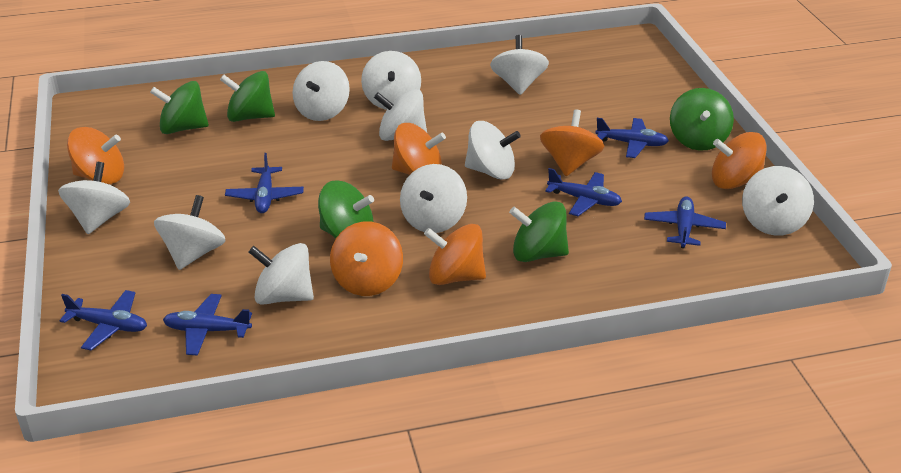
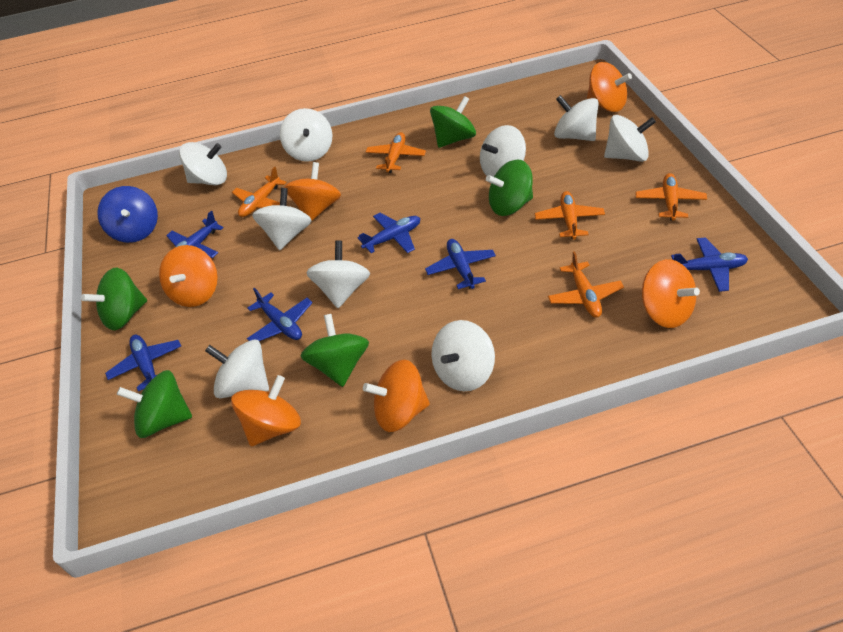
blue spinning top: none = 0 -> [97,186,158,243] = 1
orange plane: none = 0 -> [232,167,287,217] [365,132,426,173] [535,191,605,239] [548,251,624,318] [635,173,707,221] = 5
white spinning top: [58,162,130,234] [154,195,226,270] [249,243,314,305] [292,61,350,121] [361,51,421,110] [374,89,427,141] [400,164,467,233] [465,121,521,180] [490,35,549,95] [742,166,814,235] = 10 -> [179,142,227,185] [205,339,269,398] [252,188,312,250] [280,108,332,162] [306,241,370,308] [431,320,495,391] [480,125,526,177] [554,95,599,141] [604,115,656,162] = 9

